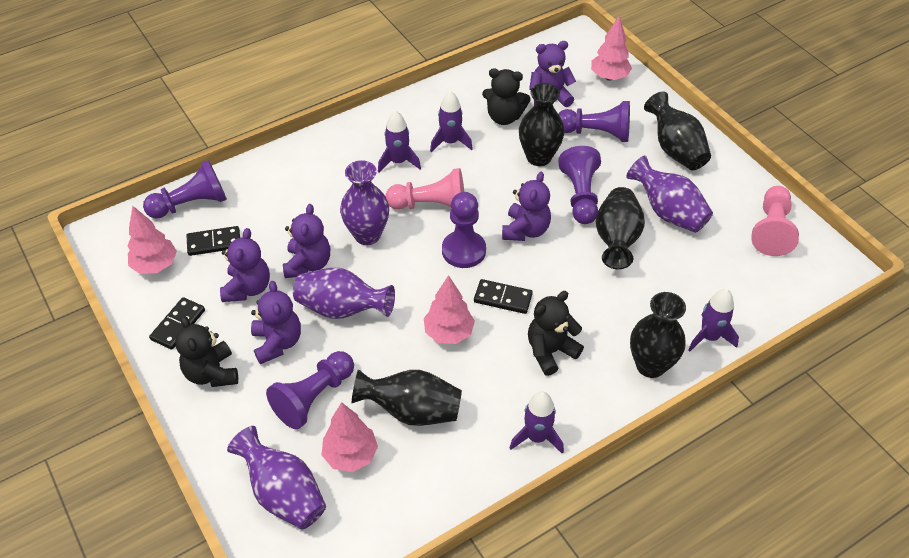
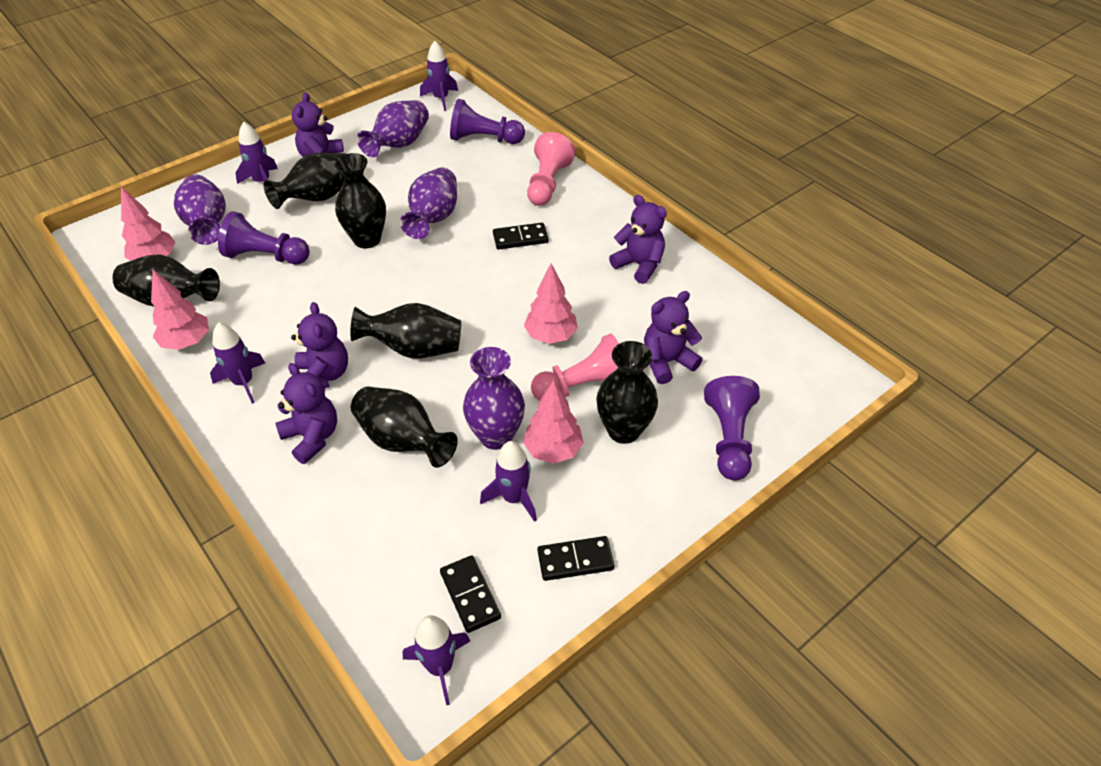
black teddy bear: [175,316,238,387] [482,68,531,125] [528,291,584,376] = 3 -> none = 0
black vase: [352,369,462,426] [519,83,564,166] [595,187,645,269] [630,292,686,378] [644,91,711,170] = 5 -> [113,254,220,307] [263,153,346,209] [335,153,386,248] [350,303,461,358] [351,387,458,468] [596,341,658,444] = 6
purple pawn: [143,160,227,219] [266,351,354,430] [442,192,486,268] [558,101,630,142] [558,146,601,224] = 5 -> [218,211,310,264] [450,99,525,144] [704,376,760,481] = 3
purple rocket: [378,111,421,172] [430,91,473,152] [510,391,564,454] [688,289,739,351] = 4 -> [210,322,265,404] [235,122,278,184] [403,615,470,706] [420,41,458,111] [480,441,537,522] = 5

